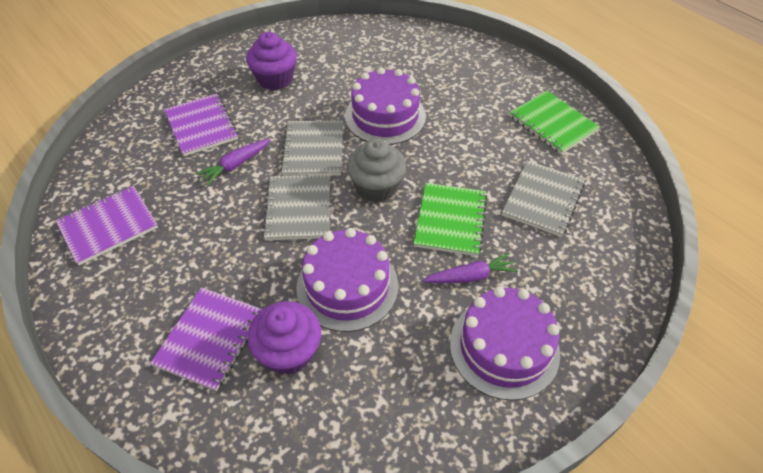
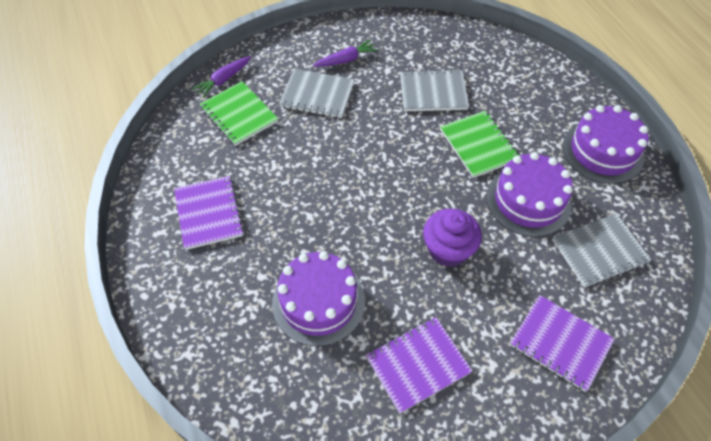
grey cupcake: [347,139,406,202] = 1 -> none = 0
purple cupcake: [246,32,297,90] [247,301,321,375] = 2 -> [423,209,482,267] = 1

